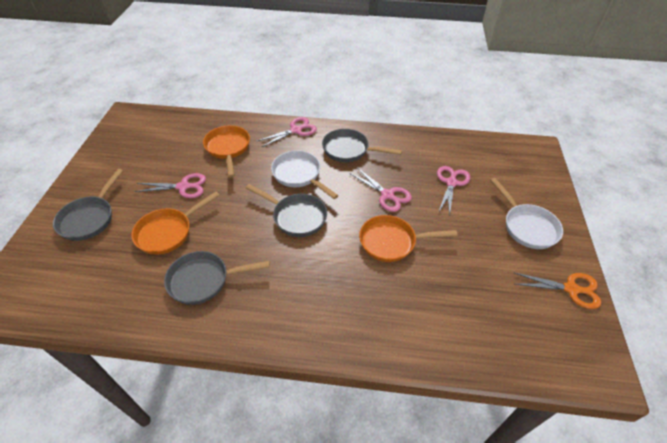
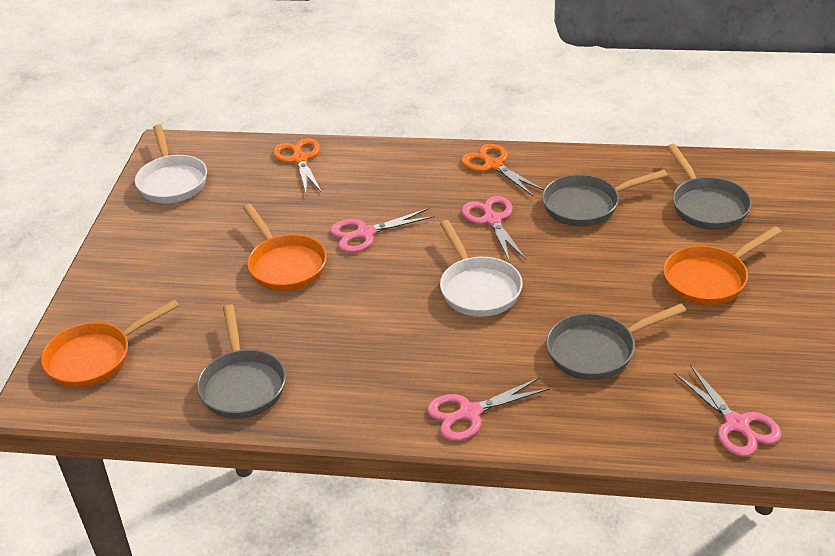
orange scissors: [515,273,601,309] = 1 -> [273,138,322,196] [461,144,544,196] = 2

